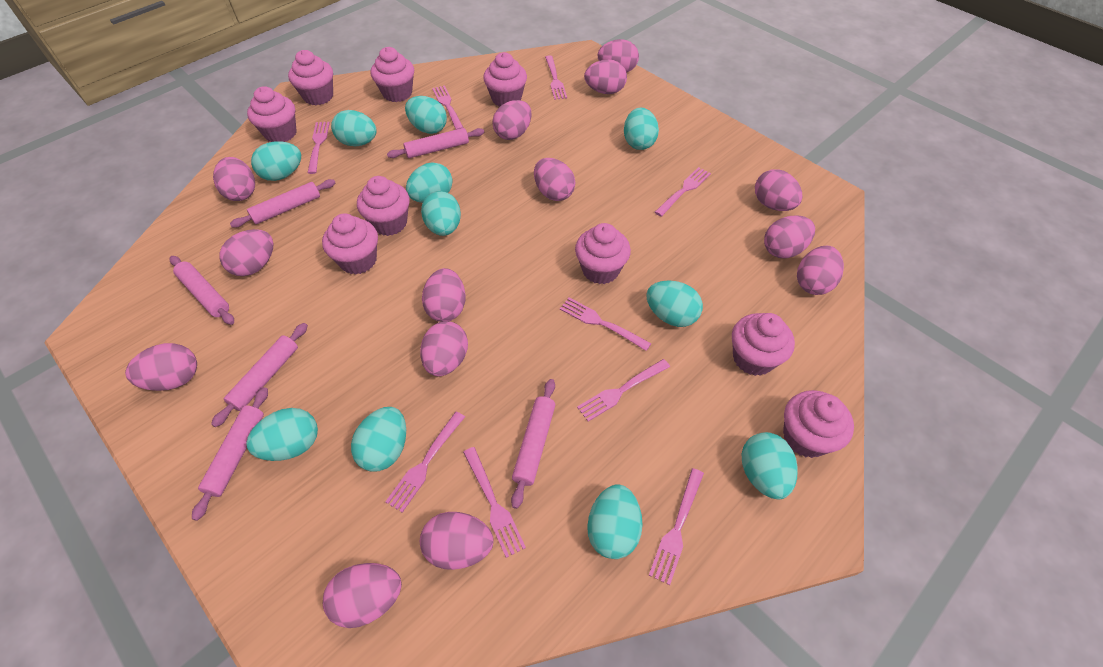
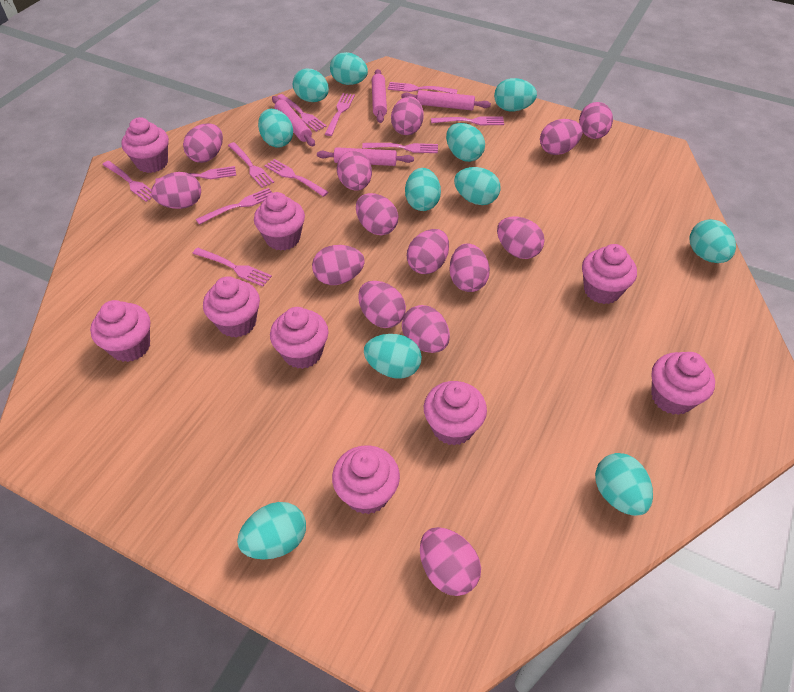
pink fork: [308,122,330,174] [385,412,465,513] [432,85,464,130] [463,447,526,558] [545,55,567,100] [560,297,651,351] [577,359,670,422] [649,468,704,585] [655,167,711,217] = 9 -> [102,161,153,202] [155,166,236,182] [192,248,272,287] [196,188,273,225] [228,142,274,188] [265,159,329,197] [277,94,327,132] [325,93,355,136] [362,143,438,153] [388,82,458,94] [431,116,504,125] = 11
pink rolling pin: [170,256,234,325] [192,387,268,521] [211,323,308,427] [230,179,335,228] [387,128,484,158] [511,379,555,509] = 6 -> [272,96,315,146] [317,147,414,166] [372,69,387,123] [401,90,491,110] = 4

